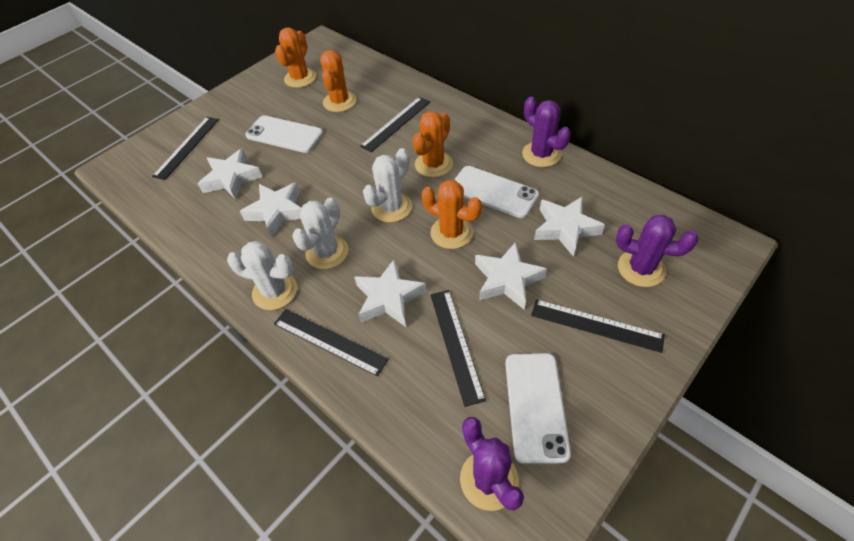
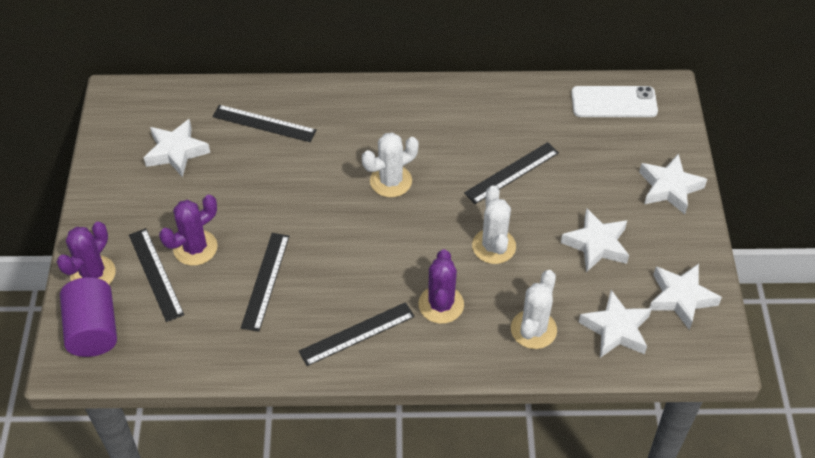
orange cactus: [275,27,316,88] [320,50,357,112] [412,111,453,177] [421,180,482,249] = 4 -> none = 0
purple cylinder: none = 0 -> [60,277,117,357] = 1
white phone: [245,115,323,153] [454,166,539,218] [505,353,571,464] = 3 -> [571,86,658,117] = 1

